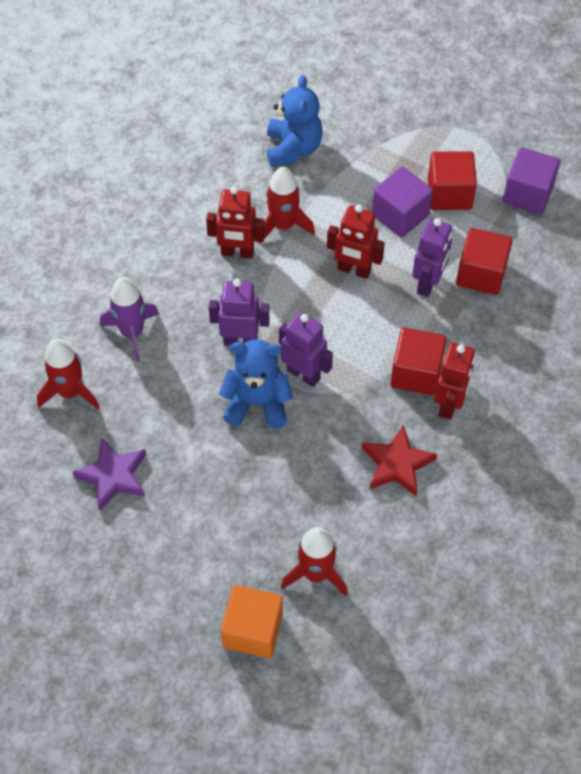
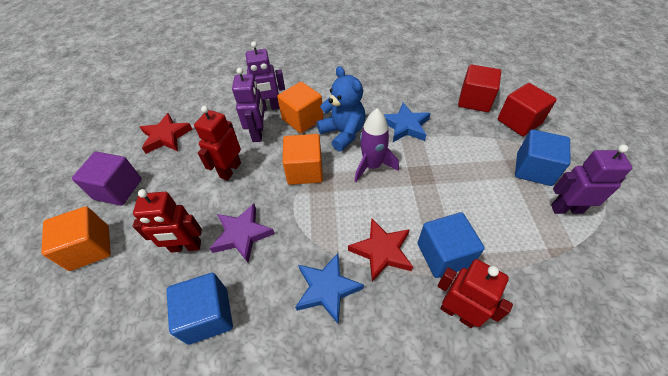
blue cube: none = 0 -> [167,273,233,345] [418,212,485,278] [515,129,571,186] = 3
blue star: none = 0 -> [295,253,364,325] [384,103,431,142] = 2
blue teddy bear: [219,339,293,428] [267,75,323,167] = 2 -> [317,66,365,151] = 1
orange cube: [221,585,283,658] = 1 -> [41,206,111,271] [277,82,323,133] [282,134,323,185] = 3
purple cube: [372,167,433,238] [503,147,560,214] = 2 -> [72,151,142,206] = 1
red cube: [391,328,447,395] [428,151,477,210] [456,228,513,295] = 3 -> [458,64,501,112] [498,83,557,136] = 2
red rocket: [37,339,100,409] [258,167,315,244] [281,527,348,596] = 3 -> none = 0
red star: [362,425,437,496] = 1 -> [140,113,192,154] [348,218,413,282] = 2

